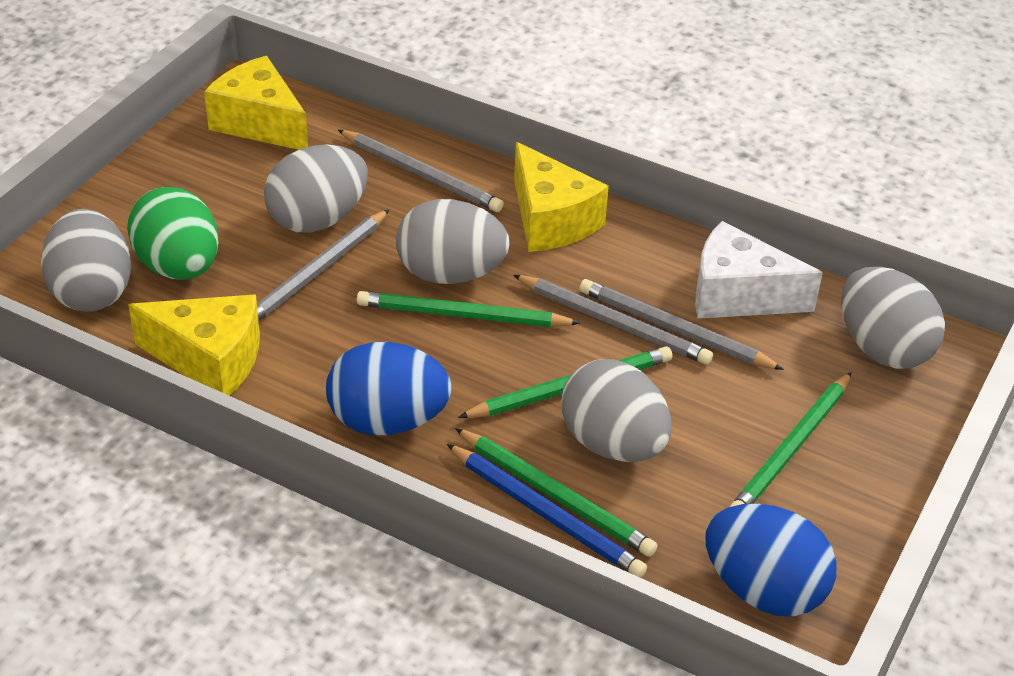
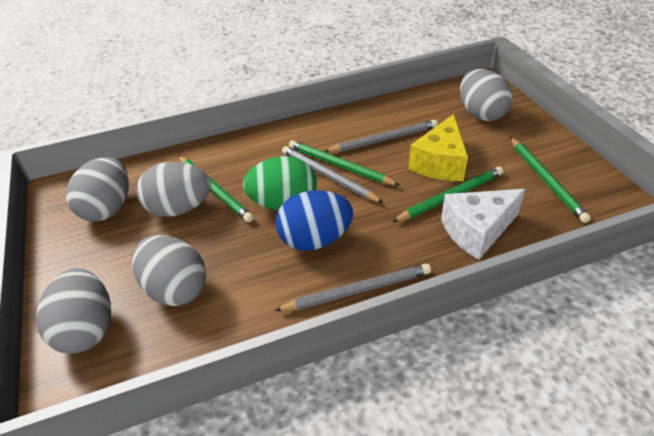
blue egg: [326,342,452,435] [705,504,837,616] = 2 -> [275,190,353,251] = 1
blue pencil: [447,444,647,578] = 1 -> none = 0
grey pencil: [257,209,390,321] [338,130,504,212] [513,275,713,365] [579,279,784,370] = 4 -> [274,264,431,311] [282,146,384,203] [324,120,438,153] = 3
yellow cheese: [128,295,260,396] [204,56,308,150] [514,142,609,252] = 3 -> [409,114,468,181] = 1

